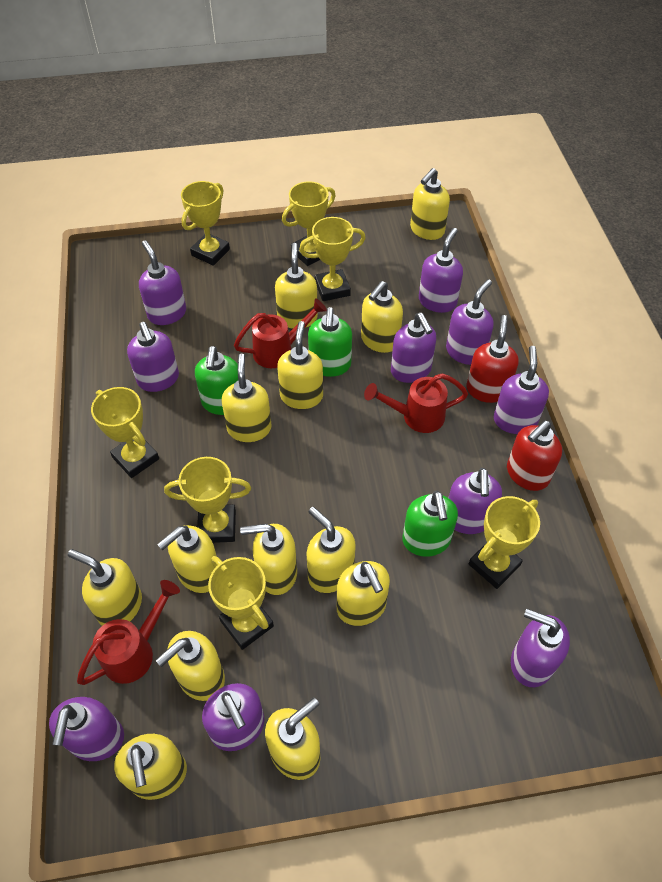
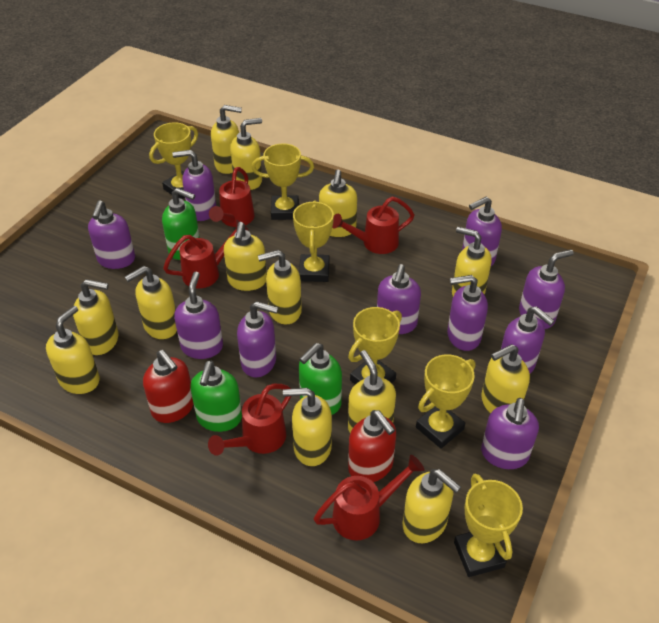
red watering can: [77,580,180,685] [234,298,327,368] [364,373,468,433] = 3 -> [163,220,248,288] [208,384,291,456] [209,167,255,227] [314,455,425,541] [332,197,414,254] = 5
yellow trophy: [91,387,159,478] [164,457,251,543] [181,181,230,266] [208,556,274,650] [282,181,336,266] [299,217,366,301] [469,496,540,589] = 7 -> [149,122,198,199] [252,143,314,220] [293,200,334,282] [348,307,402,385] [416,354,475,449] [454,474,523,577] = 6

